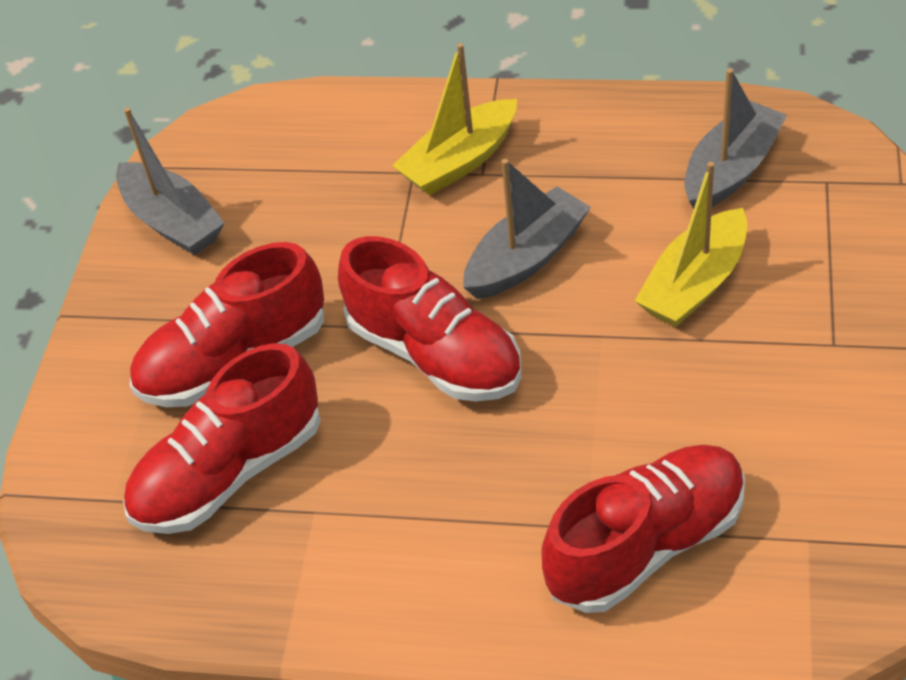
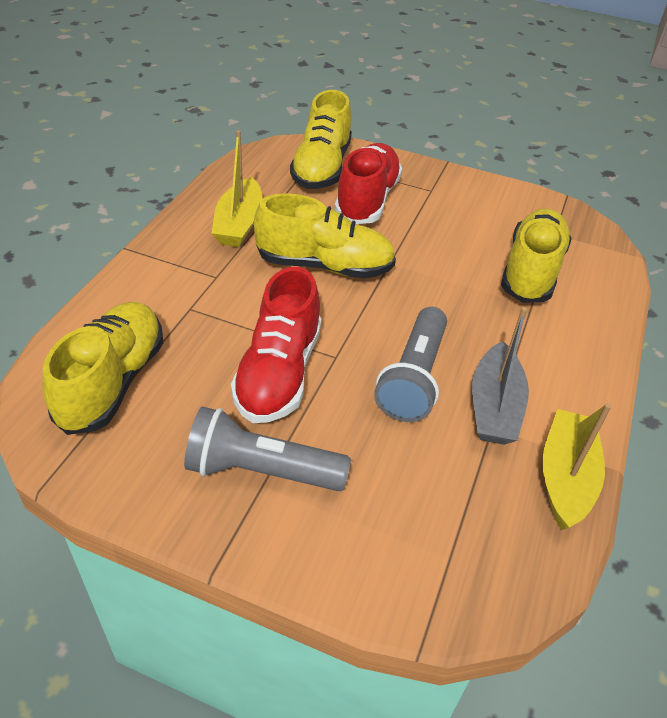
grey boat: [116,107,225,255] [463,159,591,299] [684,68,787,209] = 3 -> [472,307,529,445] = 1
grey flashlight: none = 0 -> [184,407,351,491] [374,307,447,422] = 2
red shoe: [123,343,321,534] [130,242,324,407] [338,236,521,401] [541,445,745,613] = 4 -> [231,267,322,423] [334,143,402,224] = 2
yellow shoe: none = 0 -> [42,302,163,435] [254,193,396,279] [290,90,352,189] [501,208,572,303] = 4

